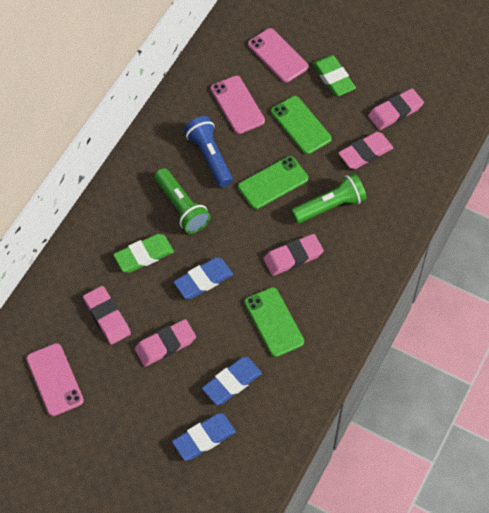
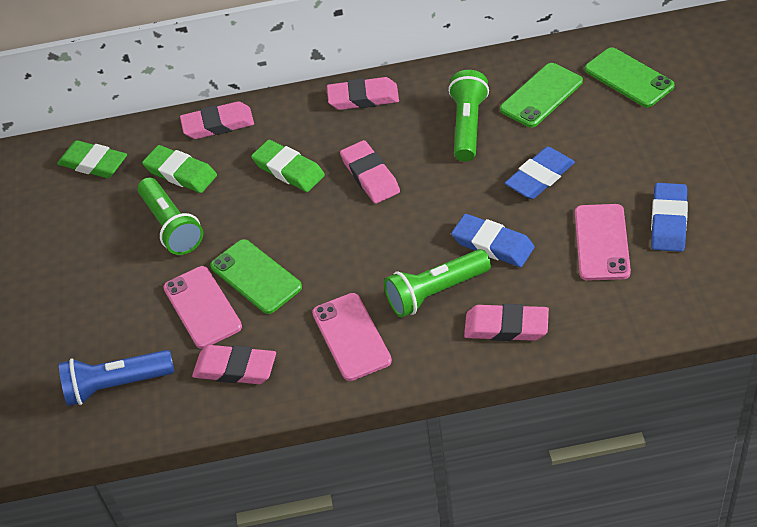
green eraser: [113,234,174,273] [312,55,356,96] = 2 -> [57,140,127,178] [142,145,217,193] [251,140,325,192] = 3
green flashlight: [154,168,210,234] [291,173,367,224] = 2 -> [138,178,203,255] [384,249,491,317] [448,70,489,162] = 3

